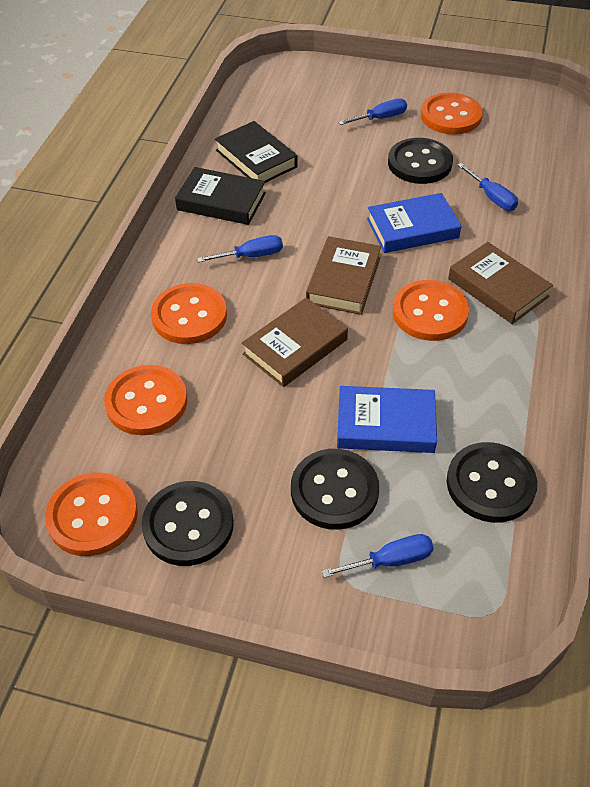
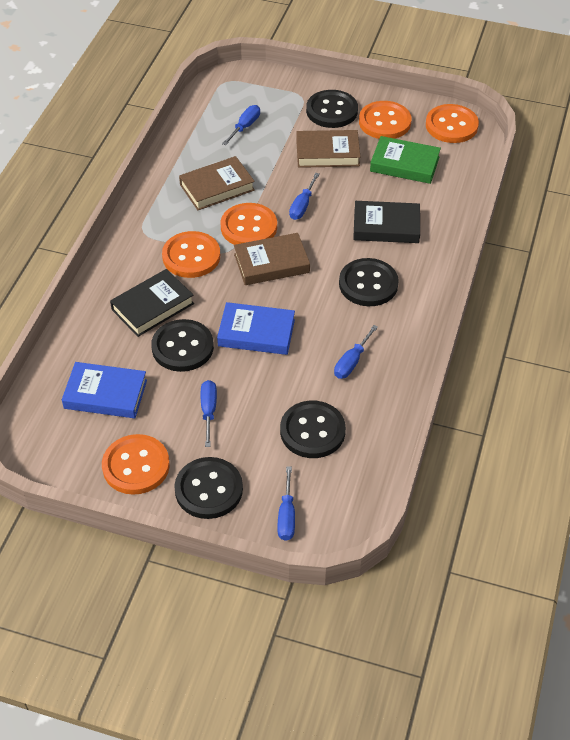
black button: [142,481,234,566] [291,449,379,530] [388,138,453,184] [447,442,537,523] = 4 -> [151,319,214,372] [174,457,243,519] [280,401,346,458] [306,90,358,128] [339,258,399,306] = 5
blue screwdriver: [197,235,283,262] [322,534,434,578] [338,99,407,125] [457,163,518,211] = 4 -> [201,380,217,447] [222,105,260,145] [277,466,295,541] [289,173,320,220] [334,325,378,379] = 5
green book: none = 0 -> [370,136,441,184] = 1

